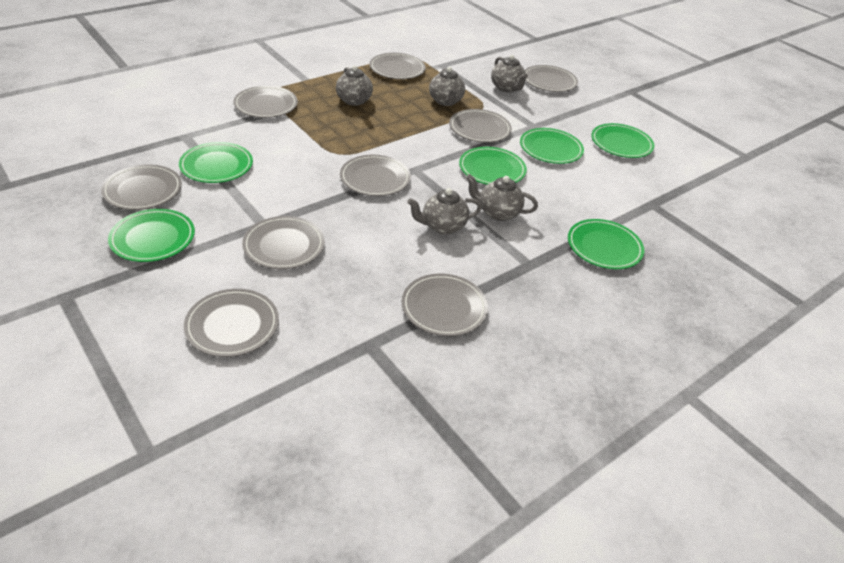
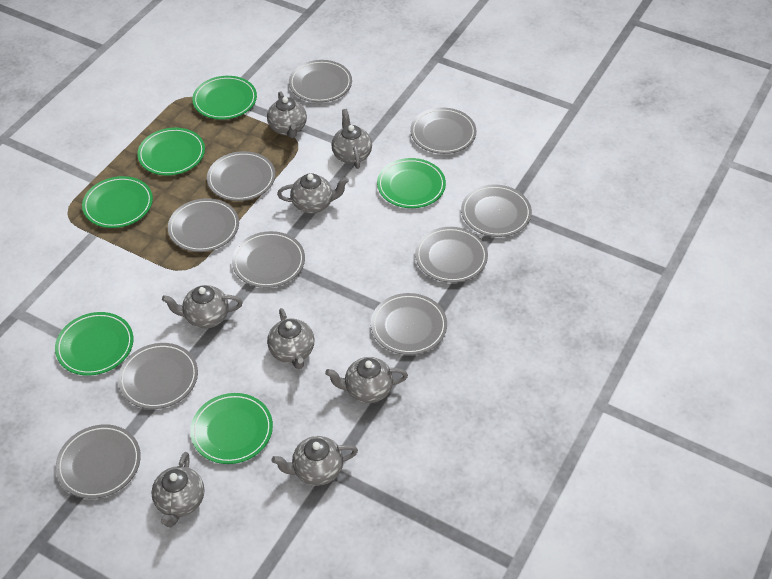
grey plate: [101,164,182,210] [184,289,279,357] [233,86,298,118] [242,216,325,269] [340,155,411,196] [370,53,426,79] [402,274,488,336] [449,109,512,143] [525,65,578,92] = 9 -> [56,424,141,499] [118,343,198,409] [168,198,239,252] [207,151,275,201] [232,231,305,288] [289,60,352,103] [371,293,447,355] [410,107,477,154] [415,227,488,283] [461,184,532,237] = 10
grey teapot: [336,65,373,106] [407,188,482,235] [429,67,465,106] [466,174,538,221] [491,55,528,93] = 5 -> [151,452,204,527] [162,285,243,328] [267,91,307,138] [267,308,315,369] [271,436,358,486] [277,173,349,213] [325,357,408,403] [332,109,372,169] = 8

